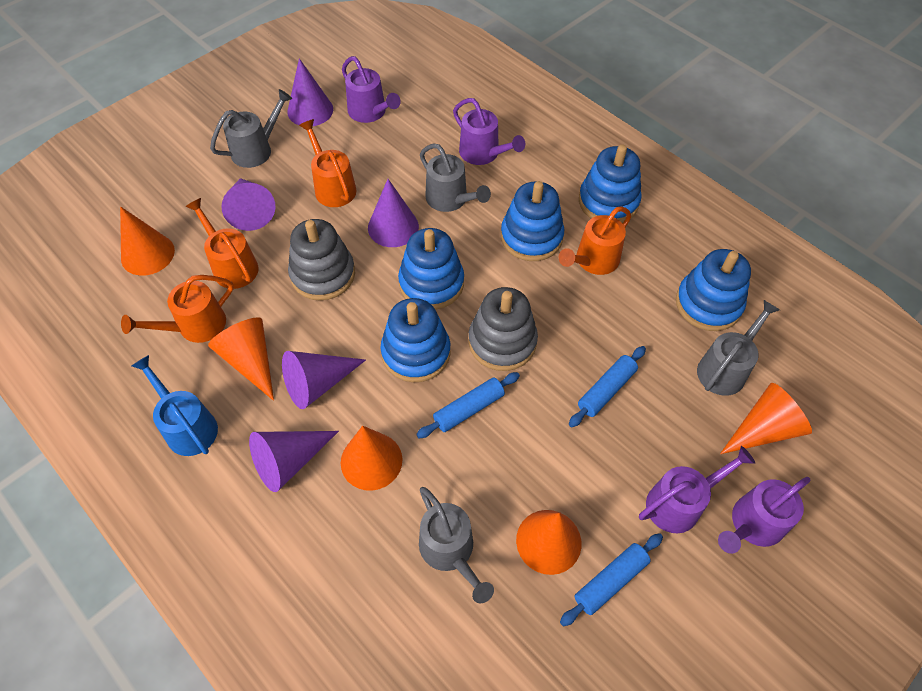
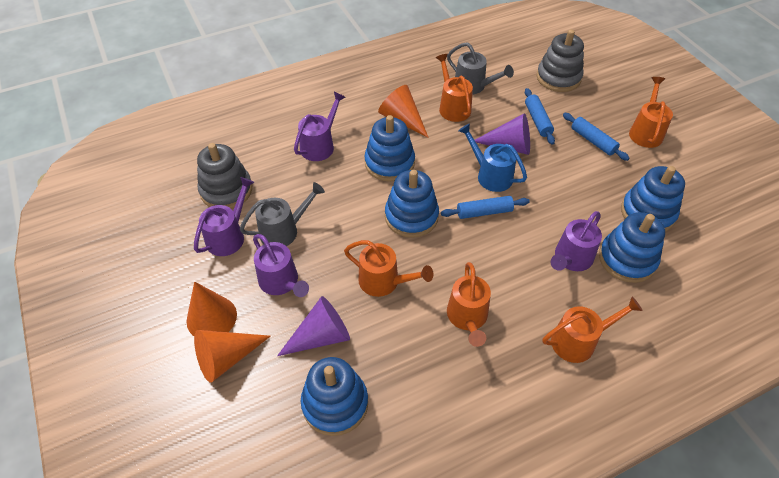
grey watering can: [210,89,293,168] [419,487,494,603] [420,143,491,212] [697,300,780,396] = 4 -> [240,182,325,246] [447,42,514,95] = 2
orange cone: [120,207,175,276] [208,317,274,401] [341,426,402,491] [516,510,581,575] [720,383,812,454] = 5 -> [186,282,237,336] [194,330,271,383] [378,85,429,138] = 3
orange watering can: [121,275,234,343] [185,198,258,289] [299,119,357,207] [559,206,631,275] = 4 -> [344,240,434,297] [436,54,473,122] [447,262,491,347] [543,297,642,363] [629,77,673,148] = 5
purple cone: [221,178,275,231] [249,431,339,492] [282,351,366,409] [287,58,333,126] [368,179,419,247] = 5 -> [277,296,350,356] [475,113,530,155] = 2

